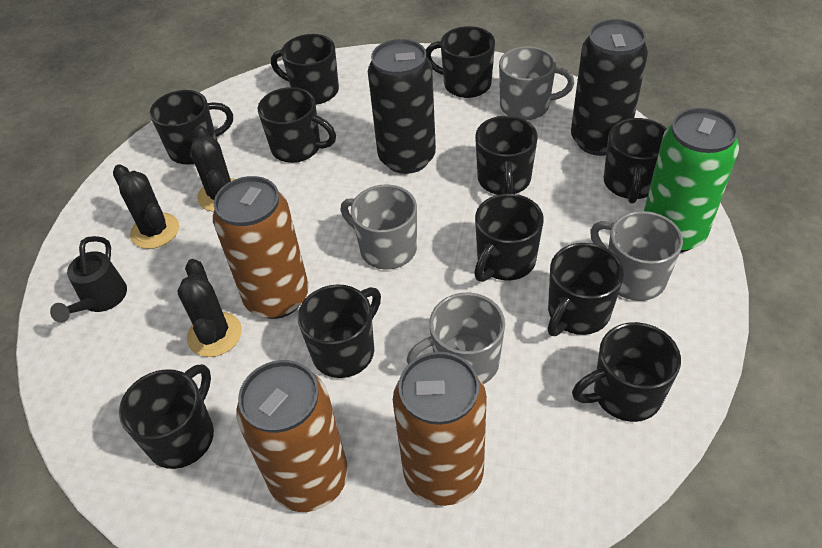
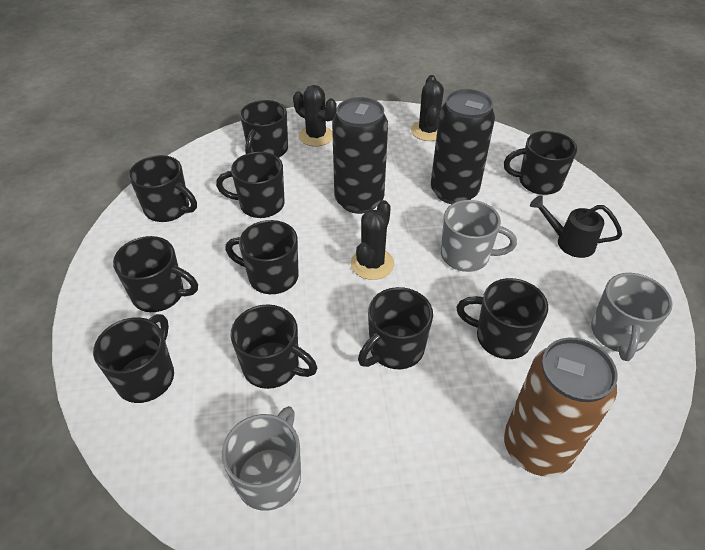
black mug: [119,364,214,469] [150,90,233,165] [258,87,336,163] [271,34,339,105] [298,285,381,378] [426,26,495,98] [474,194,544,282] [475,116,538,195] [548,243,624,336] [572,322,681,422] [604,118,667,204] = 11 -> [93,314,174,403] [113,236,198,312] [129,155,197,222] [216,152,285,218] [225,220,298,294] [231,304,317,389] [240,100,288,158] [358,287,433,369] [456,278,548,359] [504,131,577,195] = 10
brown can: [213,176,309,319] [236,360,348,512] [393,352,487,506] = 3 -> [504,338,618,477] = 1
green can: [644,108,739,252] = 1 -> none = 0
grey mug: [341,184,417,270] [406,293,505,384] [499,46,575,120] [590,211,683,301] = 4 -> [222,406,301,511] [441,200,517,272] [591,273,672,361] = 3

